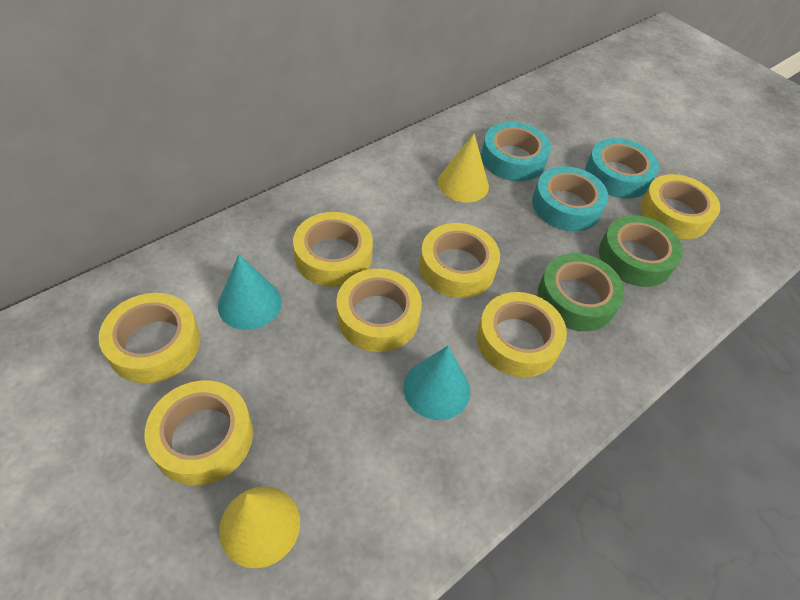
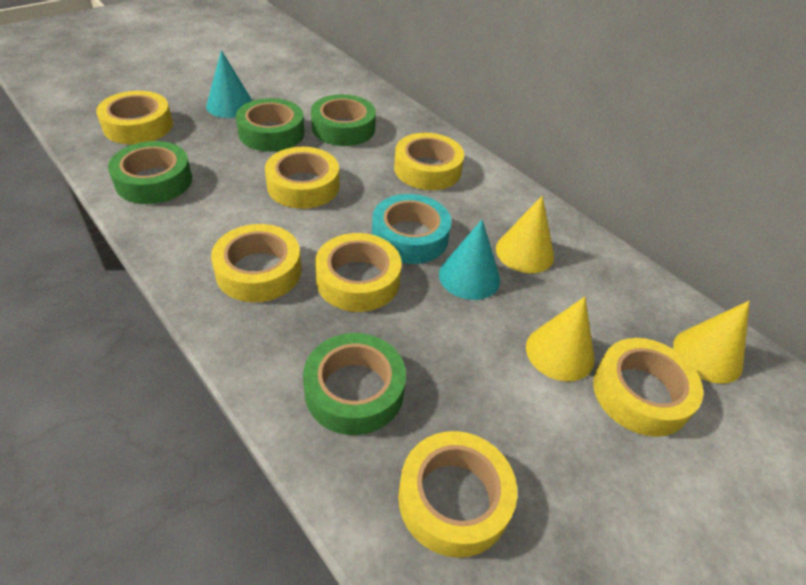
green tape: [538,253,625,331] [599,215,683,287] = 2 -> [108,141,192,204] [236,98,305,152] [303,333,406,435] [311,94,376,146] = 4
turquoise tape: [481,122,551,181] [532,166,608,232] [585,138,659,199] = 3 -> [372,194,451,264] = 1
yellow cone: [219,486,300,568] [438,134,489,203] = 2 -> [496,195,554,273] [526,297,595,381] [673,301,750,384] = 3

